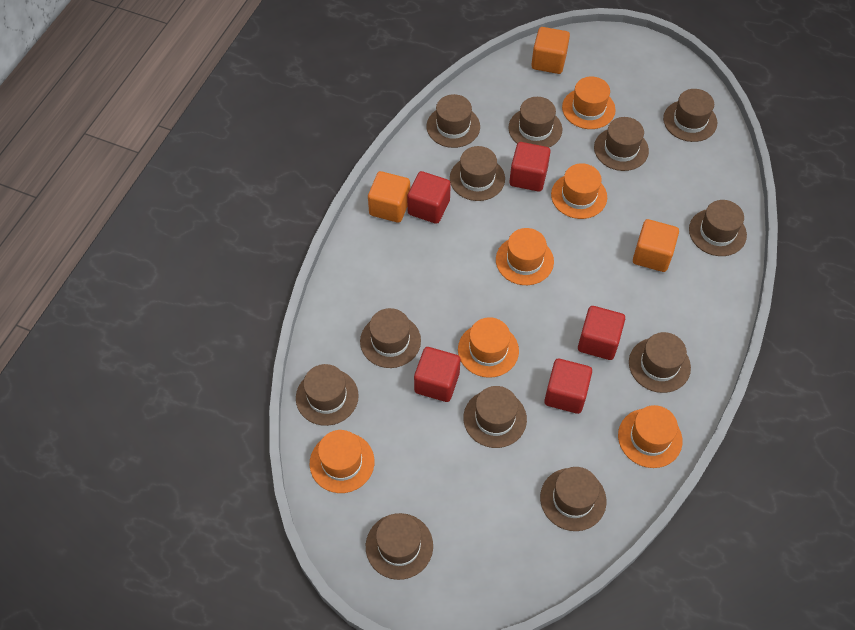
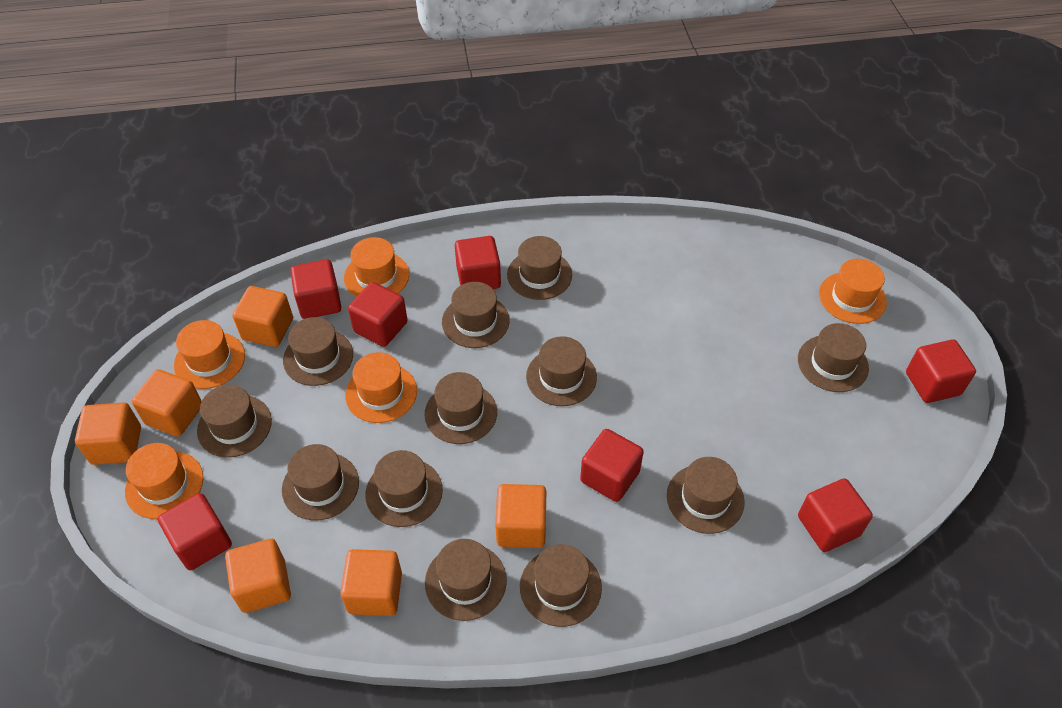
orange cube: [368,171,410,223] [531,27,570,74] [633,219,679,272] = 3 -> [75,402,141,465] [132,369,202,437] [225,539,291,613] [232,286,293,347] [340,549,402,616] [495,484,546,548] = 6
orange hat: [310,430,374,493] [458,317,519,378] [496,228,554,285] [551,163,607,219] [562,76,616,129] [618,405,682,468] = 6 -> [125,443,204,519] [174,320,245,389] [344,237,409,297] [345,352,417,423] [819,259,887,324] = 5
red cube: [407,171,451,224] [414,347,460,402] [509,142,551,192] [544,359,592,414] [578,306,625,360] = 5 -> [158,493,232,570] [290,259,341,319] [348,282,408,347] [455,236,501,289] [580,429,644,502] [798,478,873,552] [906,340,976,403] = 7

